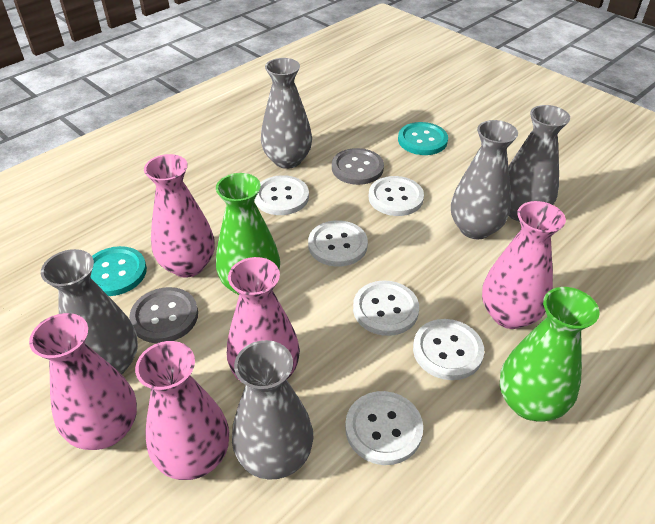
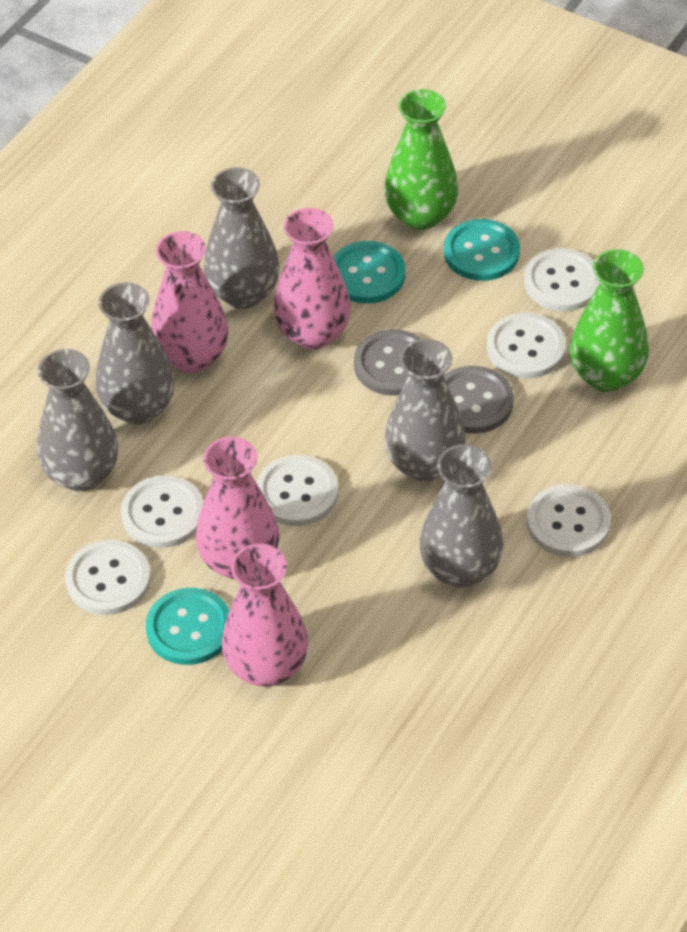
pink vase: [29,313,137,450] [135,341,229,480] [144,154,215,278] [227,257,300,381] [482,201,566,329] = 5 -> [151,231,228,373] [196,437,279,579] [222,544,308,687] [274,208,351,350] = 4
turquoise button: [90,246,147,296] [398,122,448,155] = 2 -> [146,588,230,665] [333,241,405,303] [444,219,520,281] = 3

